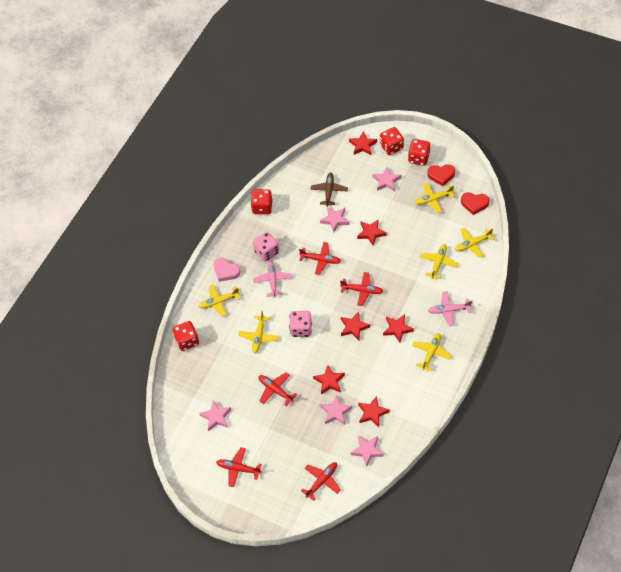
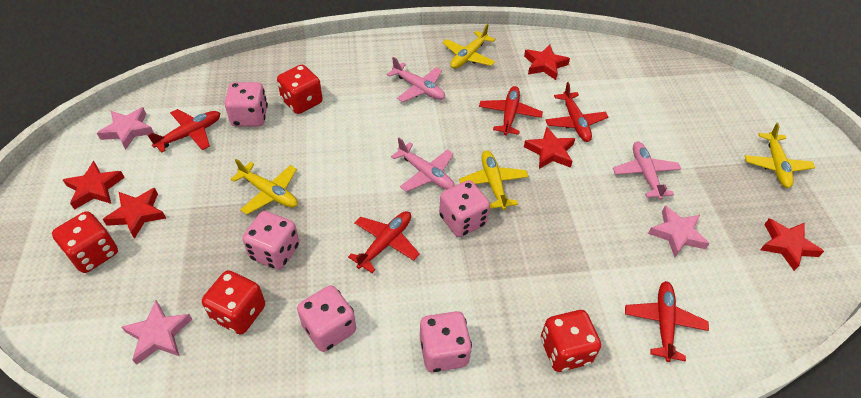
brown plane: [310,173,348,206] = 1 -> none = 0
pink dice: [253,232,279,262] [289,311,312,337] = 2 -> [225,82,268,127] [242,211,299,270] [297,285,356,352] [420,311,472,372] [439,180,490,237] = 5
pink heart: [214,258,241,282] = 1 -> none = 0
pink plane: [253,261,292,298] [428,291,472,326] = 2 -> [387,57,445,102] [391,138,454,192] [613,142,681,200] = 3
pink star: [199,400,231,432] [320,207,349,233] [320,395,352,425] [351,436,384,467] [372,167,401,191] = 5 -> [97,107,154,150] [122,300,192,365] [648,206,710,257] = 3
red heart: [427,164,455,186] [461,192,489,215] = 2 -> none = 0
red star: [313,365,345,395] [341,312,370,340] [349,131,377,155] [357,219,387,246] [358,396,390,427] [383,314,414,343] = 6 -> [63,161,125,210] [103,188,166,239] [524,45,570,80] [524,127,575,169] [760,218,824,271] = 5
yellow plane: [199,284,240,317] [239,311,279,354] [412,333,452,371] [415,183,455,213] [420,244,458,279] [455,228,495,258] = 6 -> [231,159,298,214] [443,24,495,69] [459,150,529,210] [745,123,815,188] = 4

